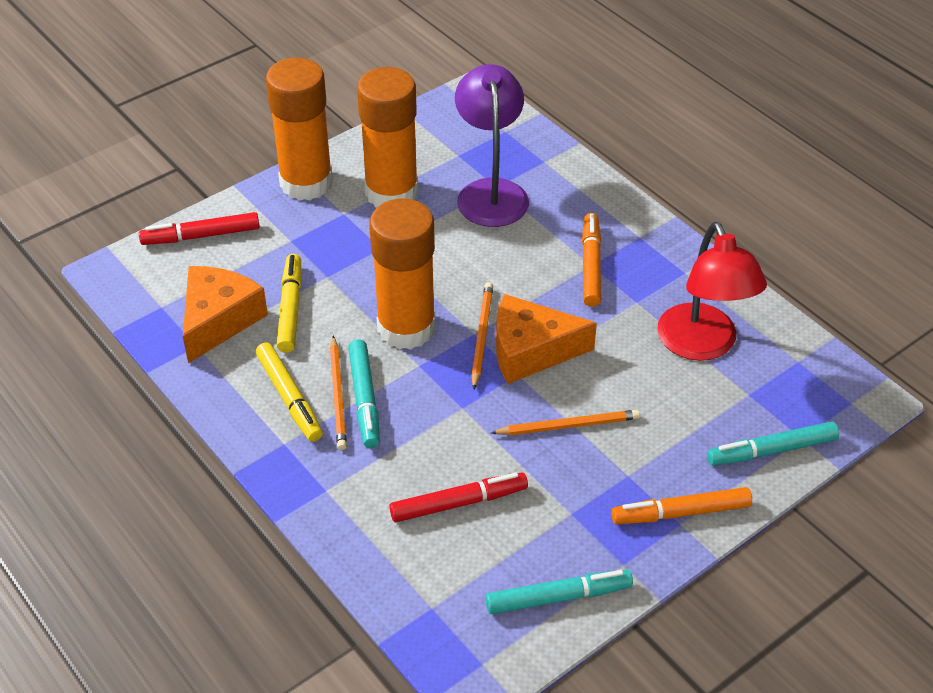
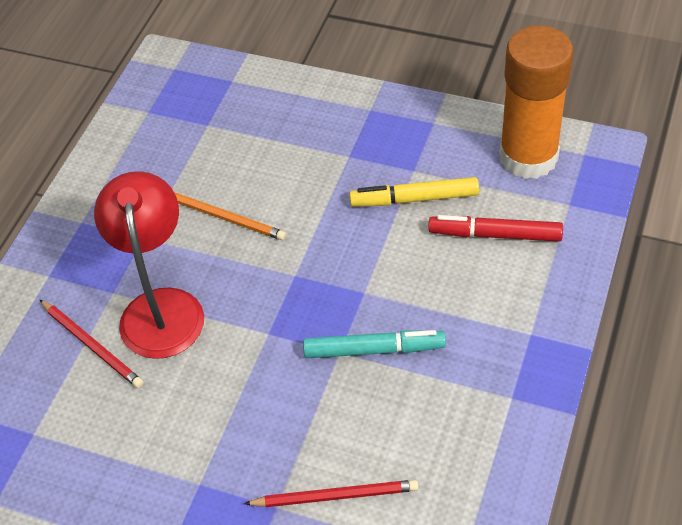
orange cheese: [183,266,268,363] [496,294,597,384] = 2 -> none = 0
orange glue stick: [266,58,333,201] [357,67,418,207] [369,198,436,349] = 3 -> [499,25,574,179] = 1
orange marker: [582,213,601,307] [611,487,752,525] = 2 -> none = 0
orange pencil: [330,336,347,450] [471,282,493,389] [491,410,640,436] = 3 -> [174,192,286,240] = 1
purple lamp: [455,64,529,227] = 1 -> none = 0
red marker: [139,212,260,245] [389,472,528,522] = 2 -> [428,215,563,242] = 1
red pencil: none = 0 -> [39,299,144,388] [244,480,418,507] = 2
turquoise marker: [348,339,380,448] [486,570,633,614] [707,421,839,466] = 3 -> [303,330,446,358] = 1
yellow marker: [255,342,323,442] [276,254,302,353] = 2 -> [349,177,479,207] = 1

